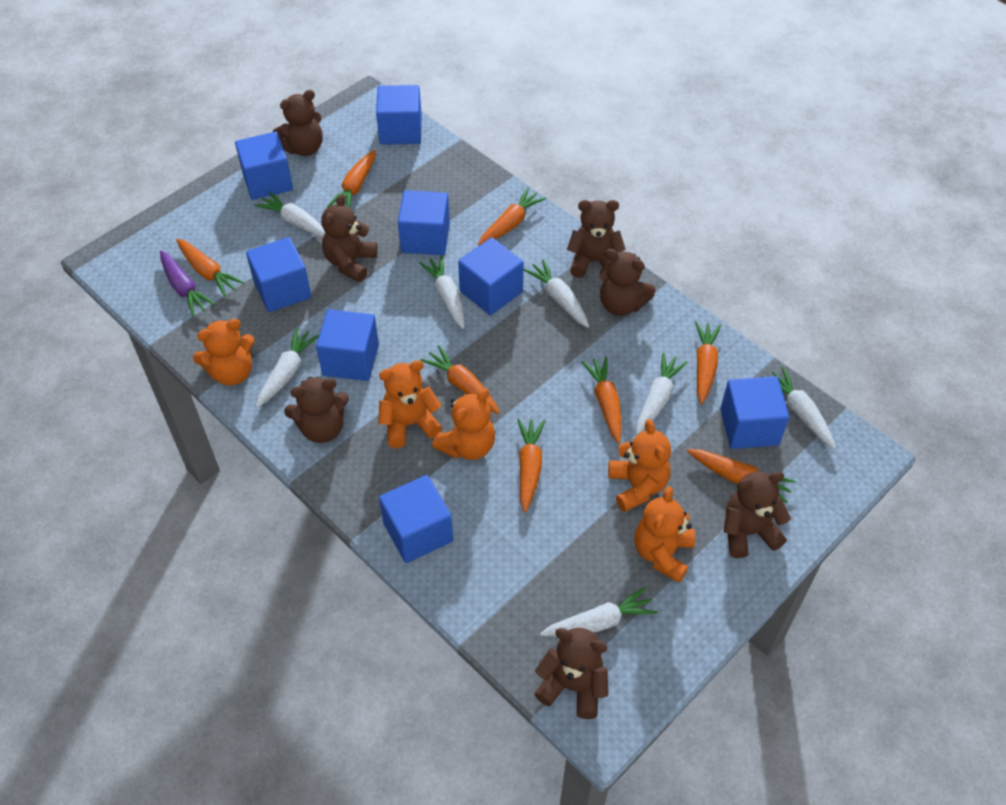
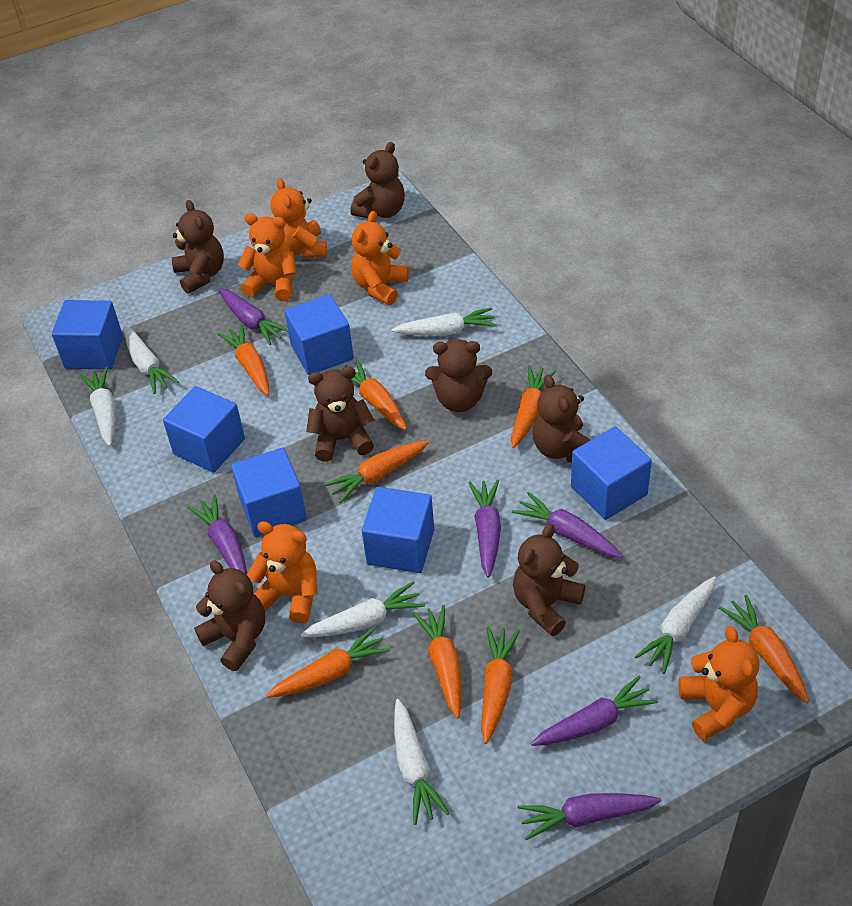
blue cube: [235,132,293,200] [246,237,311,312] [316,309,379,381] [376,85,422,145] [379,475,453,563] [398,190,450,255] [458,237,524,315] [720,376,789,449] = 8 -> [52,300,123,370] [163,386,245,473] [231,448,307,537] [285,294,354,375] [362,487,434,573] [571,427,652,520] = 6
purple carrot: [160,250,215,316] = 1 -> [187,494,247,575] [219,288,288,345] [468,480,501,577] [512,492,622,558] [518,793,661,840] [531,676,658,746] = 6
white carrot: [254,192,325,238] [256,328,319,408] [419,255,465,329] [523,259,589,328] [540,587,658,637] [636,353,688,434] [762,366,836,449] = 7 -> [80,367,115,446] [124,326,179,394] [301,582,425,637] [391,307,497,336] [394,699,450,825] [635,576,716,674] = 6

